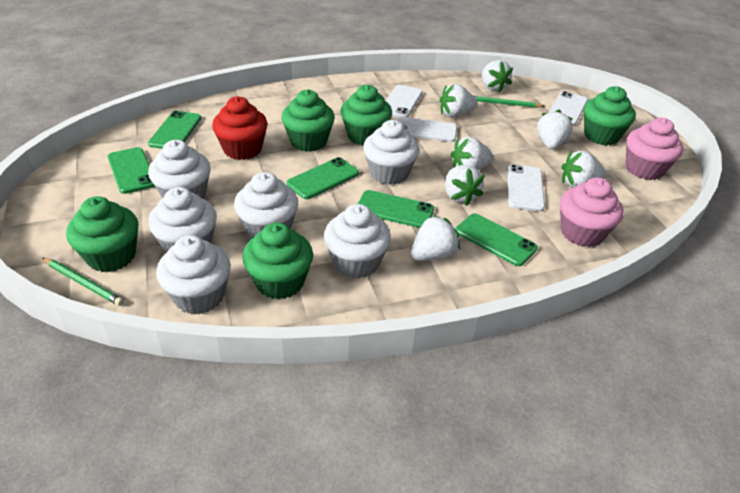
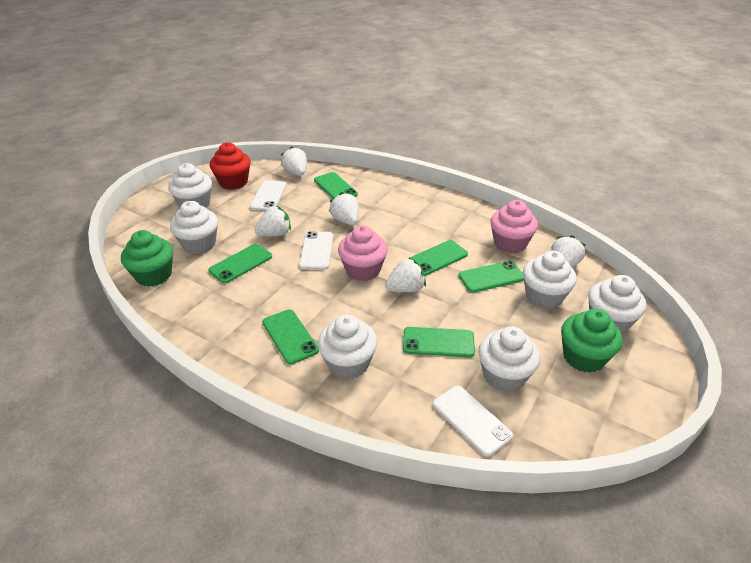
green cupcake: [66,196,139,272] [242,222,313,300] [281,89,335,152] [340,85,392,146] [584,86,636,145] = 5 -> [121,230,173,287] [561,309,623,373] = 2
green pencil: [43,258,124,306] [474,96,545,108] = 2 -> none = 0
green phone: [108,147,155,194] [148,111,201,149] [286,157,359,199] [358,190,434,228] [455,213,538,266] = 5 -> [208,244,272,284] [262,309,319,365] [314,172,358,199] [403,327,475,357] [408,240,468,276] [458,261,524,293] = 6
white phone: [386,85,423,118] [395,117,457,142] [507,164,545,212] [548,91,588,125] = 4 -> [250,180,287,211] [299,231,333,270] [433,386,513,457] = 3
white strawberry: [411,215,460,261] [440,84,477,117] [445,165,485,206] [451,137,493,170] [482,60,513,93] [537,110,573,149] [561,151,606,188] = 7 -> [255,206,291,236] [281,146,307,176] [329,192,359,225] [385,258,426,292] [551,235,586,268] = 5

